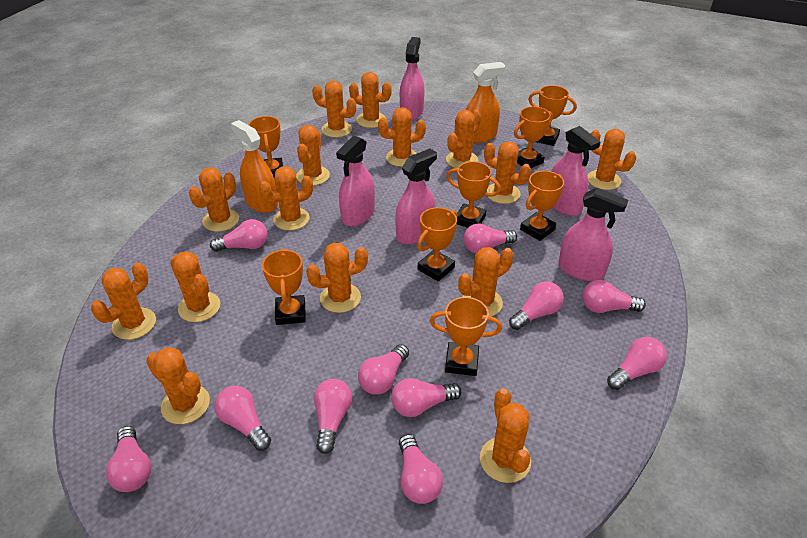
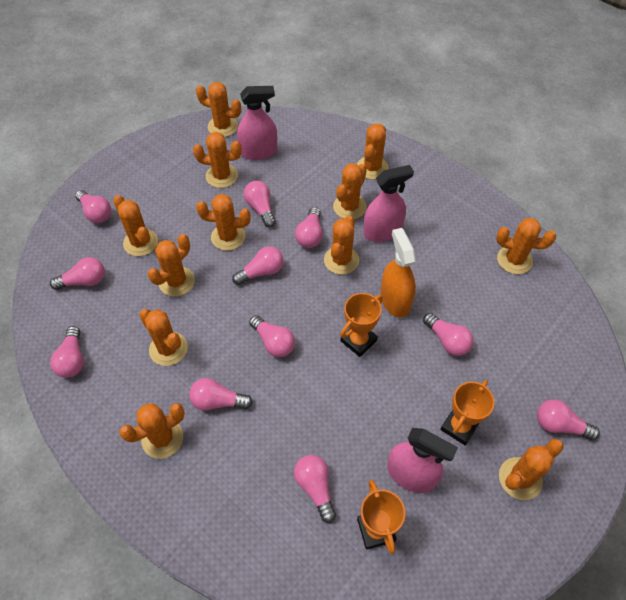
orange cactus: [91,263,156,340] [146,347,210,424] [170,251,220,322] [189,167,239,232] [259,166,313,231] [296,125,330,186] [306,243,368,313] [312,81,356,138] [349,72,392,128] [378,107,426,167] [446,110,481,168] [458,247,514,316] [480,388,531,483] [484,142,531,204] [587,129,636,190] = 15 -> [113,195,158,256] [119,403,185,459] [139,309,188,366] [148,234,195,296] [193,132,242,188] [196,82,241,137] [196,194,251,251] [324,216,359,275] [333,163,367,219] [357,124,389,180] [496,218,556,274] [499,439,564,500] = 12
orange spray bottle: [231,120,278,213] [466,62,505,143] = 2 -> [380,228,416,318] = 1
orange trophy: [248,116,283,178] [262,248,306,325] [417,207,458,281] [430,297,502,376] [447,161,501,228] [514,106,553,168] [520,171,564,241] [528,85,577,146] = 8 -> [340,293,383,357] [357,480,405,555] [440,380,495,445] = 3
pink spray bottle: [336,136,375,226] [395,149,437,245] [400,37,424,120] [551,126,601,216] [558,188,628,281] = 5 -> [237,86,277,160] [363,165,414,242] [387,428,458,493] = 3

